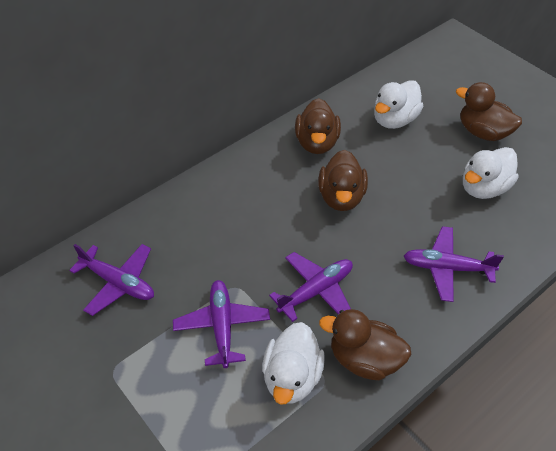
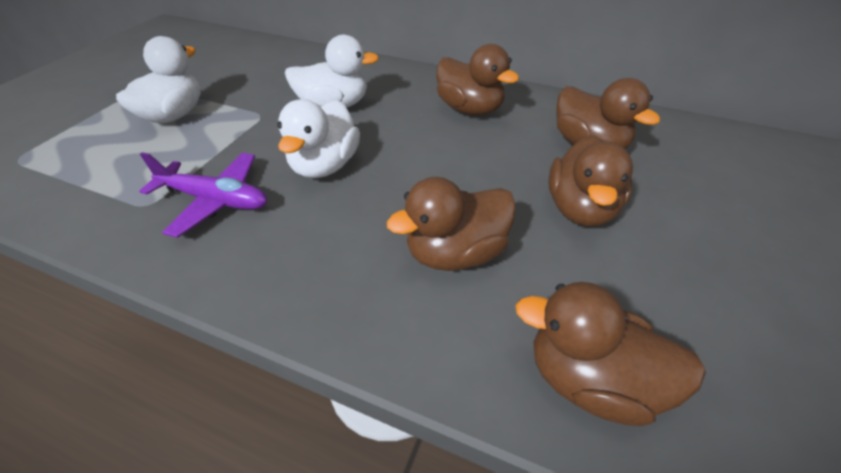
brown duck: [295,98,341,154] [318,150,368,211] [319,309,411,380] [456,82,522,141] = 4 -> [386,177,516,271] [436,44,519,115] [515,282,706,426] [548,135,633,226] [556,78,660,149] = 5
purple plane: [69,244,154,316] [173,280,270,368] [269,252,353,322] [404,226,504,302] = 4 -> [139,152,267,238] = 1

